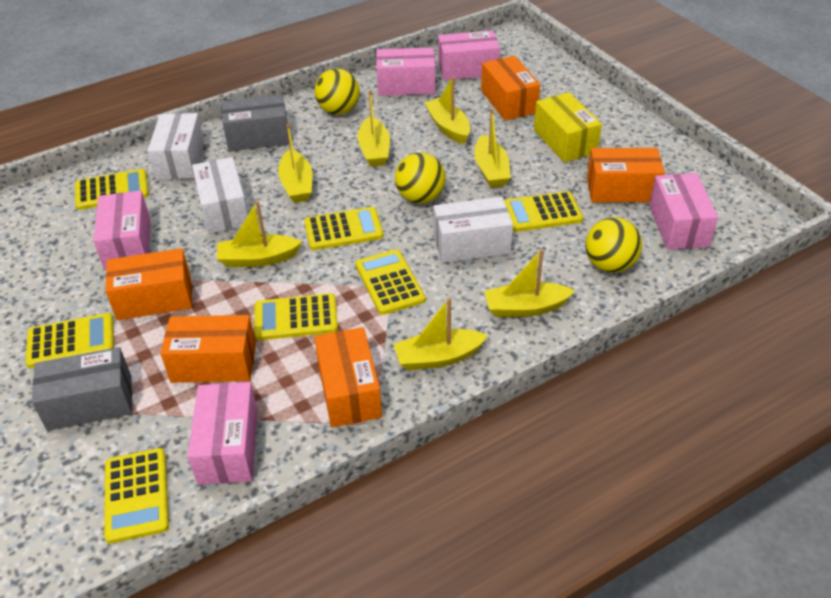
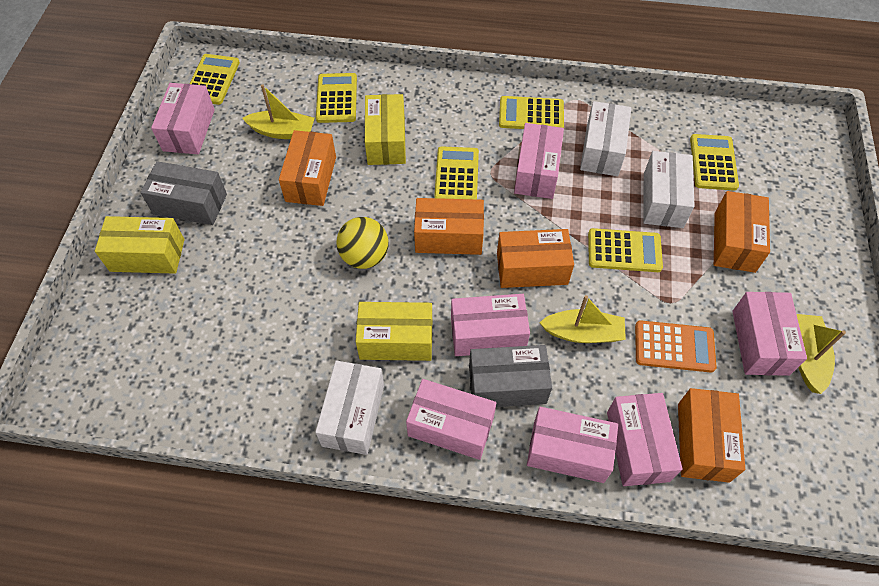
orange calculator: none = 0 -> [635,320,717,372] = 1
pink box: [93,191,151,270] [188,382,258,485] [376,47,435,96] [438,30,500,80] [649,173,718,250] = 5 -> [151,83,215,154] [406,379,497,460] [451,294,530,356] [514,123,564,199] [527,407,618,483] [607,393,683,486] [732,292,807,376] = 7
yellow ball: [315,69,360,115] [395,152,445,204] [585,217,642,273] = 3 -> [336,217,389,269] = 1
yellow boat: [217,201,302,267] [278,124,312,203] [358,90,390,167] [394,297,488,370] [424,76,470,144] [474,109,511,187] [484,249,575,317] = 7 -> [242,84,315,139] [539,295,626,343] [797,314,846,394] = 3
yellow box: [534,92,602,162] = 1 -> [95,216,184,274] [356,302,432,361] [365,94,406,165] = 3
yellow calculator: [26,313,114,368] [75,169,149,210] [104,448,169,544] [255,293,338,340] [304,207,384,250] [355,249,426,315] [504,191,583,232] = 7 -> [189,54,240,105] [316,73,357,123] [434,146,479,199] [499,96,564,129] [588,228,663,272] [690,134,739,191] = 6

